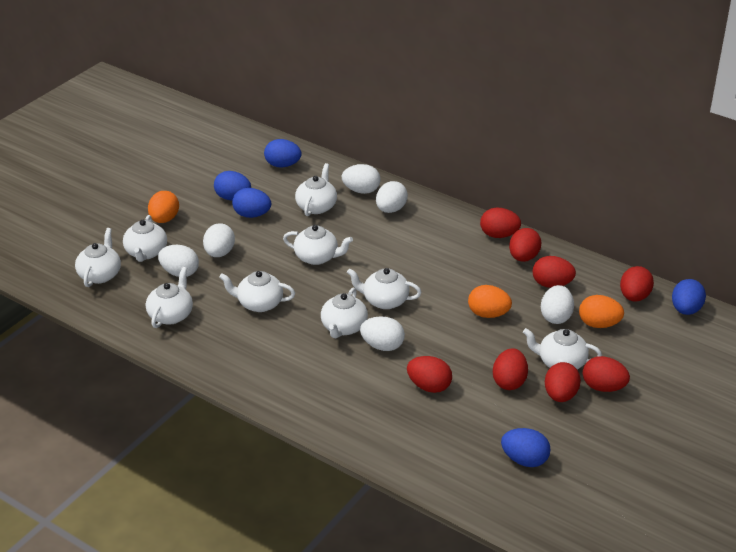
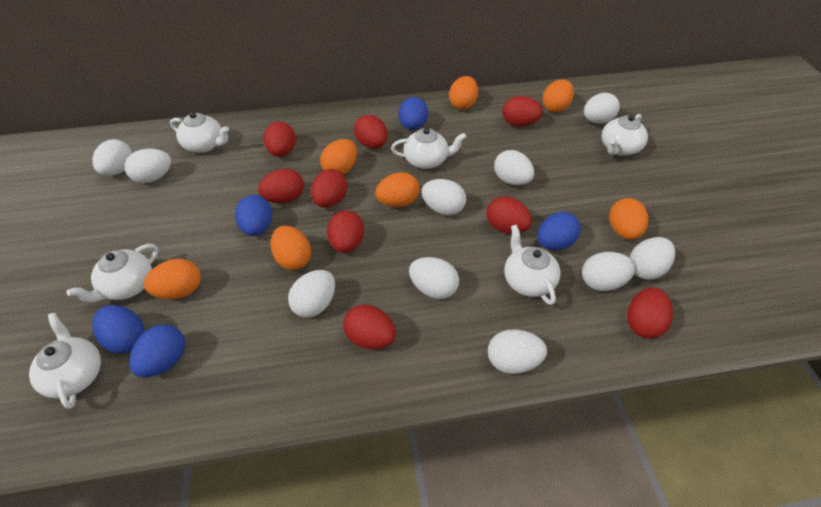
orange egg: [148,191,179,223] [468,285,512,318] [579,295,624,328] = 3 -> [144,259,201,299] [271,226,311,270] [320,139,357,175] [375,172,419,207] [449,76,478,110] [542,79,574,113] [609,198,648,240] = 7
red egg: [407,356,452,393] [480,208,521,238] [493,348,528,390] [509,228,541,262] [533,256,576,288] [545,362,581,402] [583,356,630,392] [620,266,654,302] = 8 -> [258,169,304,203] [263,121,296,157] [311,169,348,208] [327,210,364,253] [343,304,396,349] [354,115,388,149] [486,196,532,234] [502,96,543,127] [627,287,673,339] = 9
white egg: [158,245,199,277] [203,223,235,257] [342,164,380,194] [360,316,405,351] [376,181,408,213] [541,285,574,324] = 6 -> [92,139,132,176] [125,149,171,183] [288,270,335,318] [409,257,459,299] [421,179,466,215] [488,329,547,374] [494,150,534,185] [582,252,636,291] [584,93,620,124] [629,237,675,280] = 10
white teapot: [75,228,121,287] [123,215,167,262] [146,267,193,328] [219,271,295,312] [283,225,353,265] [295,163,337,216] [321,288,368,338] [347,268,422,309] [523,328,602,370] = 9 -> [29,313,101,409] [66,244,158,303] [170,112,229,153] [391,128,466,169] [504,224,561,305] [602,114,648,156] = 6

